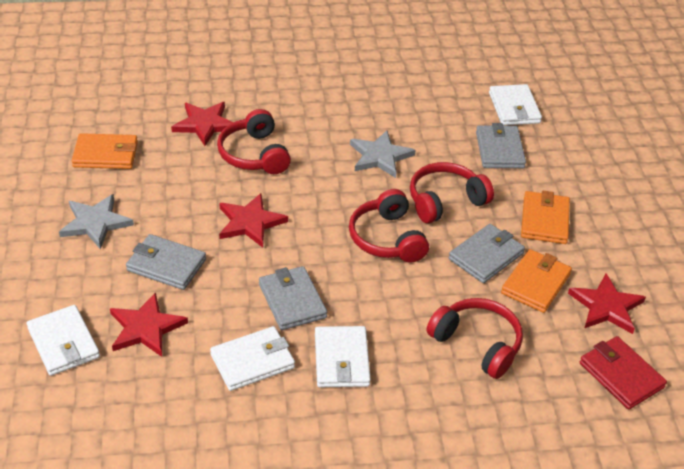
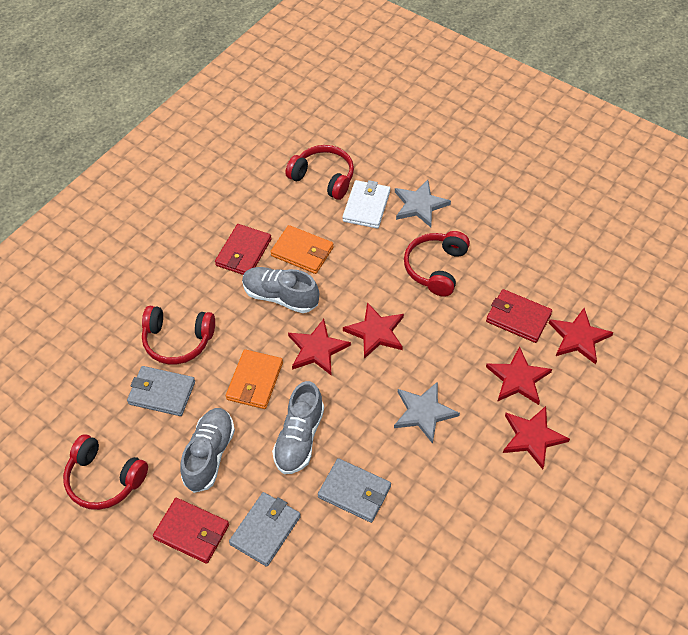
grey shoe: none = 0 -> [181,408,235,493] [242,267,319,313] [272,381,324,474] = 3
grey wallet: [126,234,206,290] [259,266,327,330] [449,224,525,283] [476,123,526,168] = 4 -> [127,366,195,416] [229,492,301,567] [318,458,391,523] = 3
orange wallet: [72,133,138,169] [501,249,572,313] [521,191,570,244] = 3 -> [226,349,283,409] [270,225,334,274] = 2
red star: [110,292,188,357] [171,102,233,146] [219,193,288,248] [568,273,646,334] = 4 -> [288,319,351,376] [343,302,404,359] [486,346,552,405] [503,406,570,469] [549,308,614,365] = 5
red wallet: [580,336,667,410] = 1 -> [153,498,229,564] [215,224,272,275] [486,289,552,343] = 3
white wallet: [27,305,100,376] [210,326,295,391] [315,326,371,387] [489,84,542,125] = 4 -> [342,180,390,229] = 1

